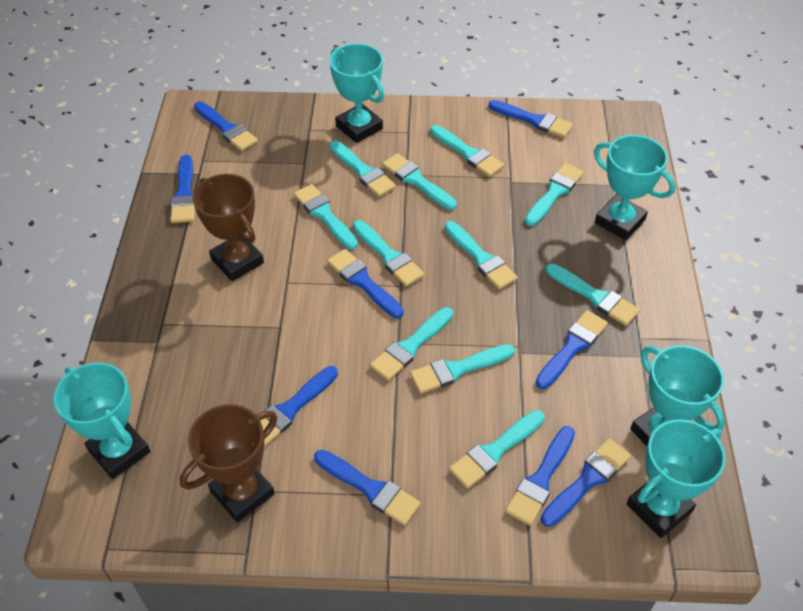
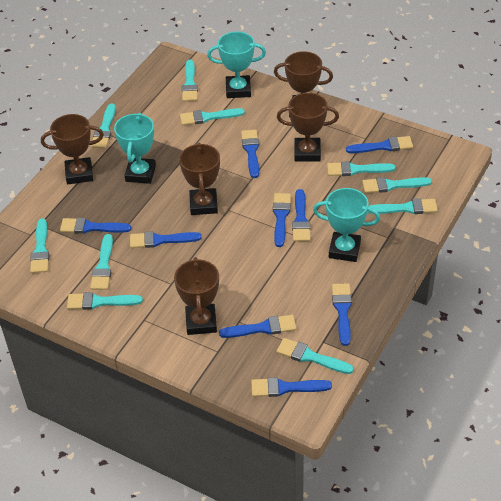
brown trophy: [180,404,277,523] [193,174,264,281] = 2 -> [41,114,104,184] [174,257,219,335] [179,143,220,215] [274,51,333,117] [277,93,339,162] = 5
turquoise brush: [294,184,358,249] [329,140,396,197] [353,220,424,287] [370,307,453,381] [382,153,457,210] [410,344,515,394] [430,125,504,177] [445,221,518,289] [449,410,545,489] [525,163,584,226] [546,263,640,326] = 11 -> [30,218,50,273] [67,292,143,310] [90,234,113,290] [91,103,116,149] [180,108,245,125] [182,60,198,101] [277,338,354,374] [327,161,396,176] [362,177,432,193] [367,198,438,214] = 10
turquoise trophy: [54,362,151,479] [330,43,384,143] [594,135,675,240] [626,419,726,538] [630,345,725,446] = 5 -> [114,113,156,184] [207,32,266,98] [313,188,380,262] = 3

